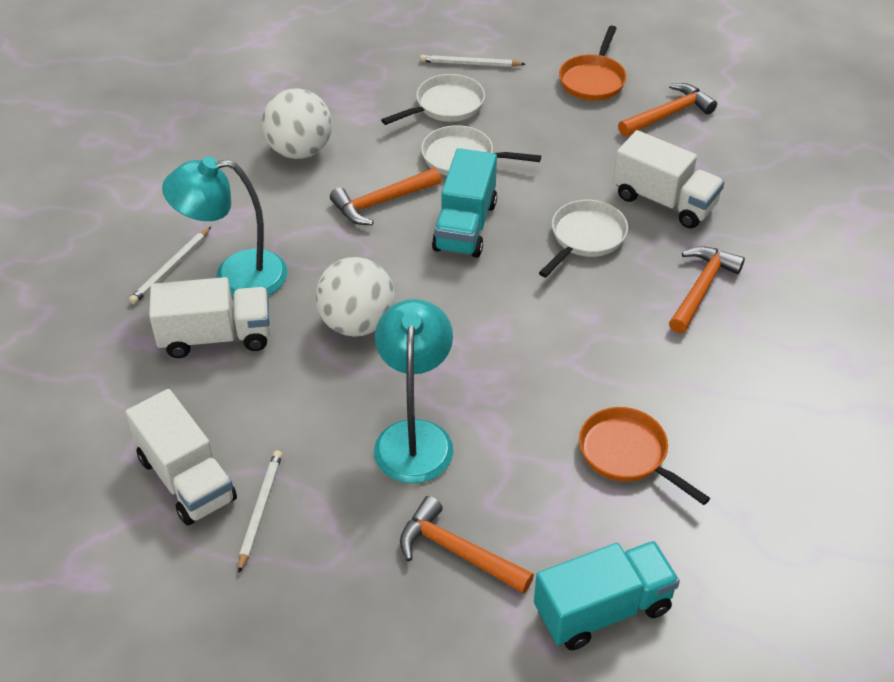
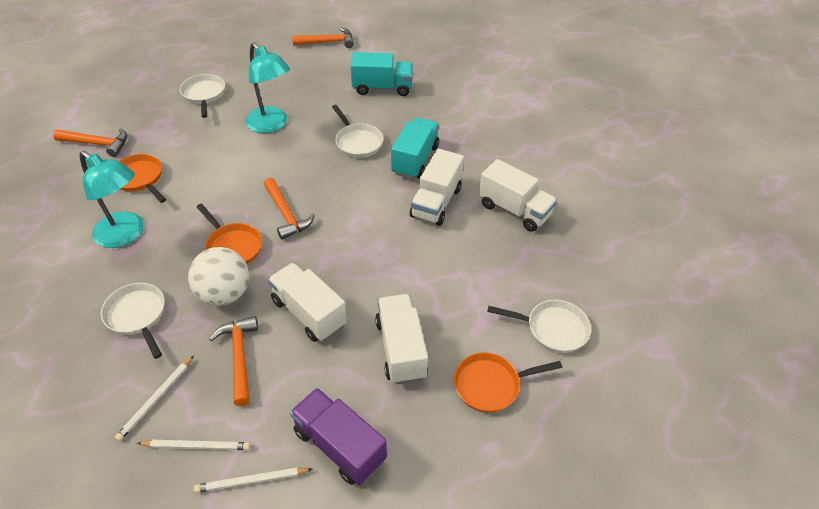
orange pan: [559,26,627,101] [579,407,710,505] = 2 -> [119,154,166,203] [197,204,262,264] [454,352,562,413] = 3
purple truck: none = 0 -> [290,388,387,485] = 1
white ball: [262,88,332,159] [315,257,395,337] = 2 -> [188,247,249,306] = 1
white pan: [381,74,485,125] [421,125,541,176] [539,200,628,277] = 3 -> [101,283,165,359] [180,74,225,118] [332,105,383,158] [487,300,591,353] = 4
white truck: [126,389,237,526] [149,277,271,358] [613,130,724,228] = 3 -> [268,263,347,342] [375,294,428,384] [410,149,464,226] [479,159,557,232] = 4

